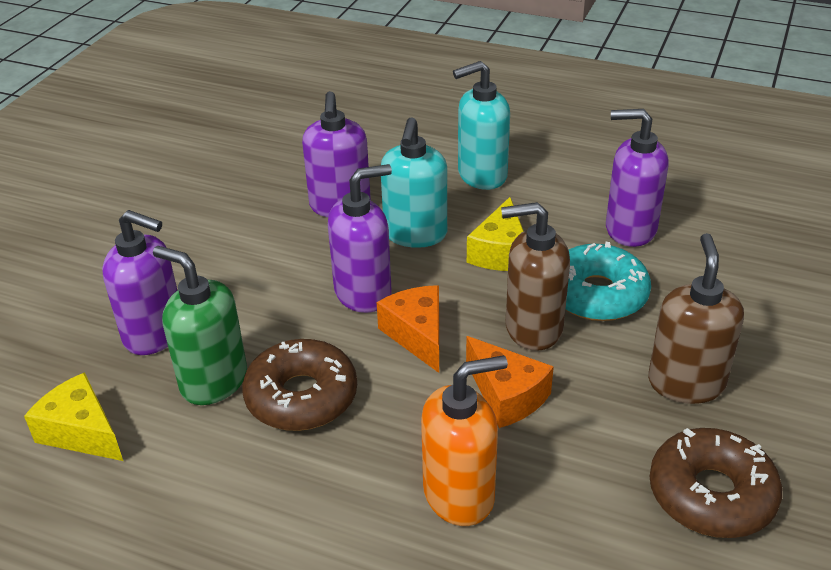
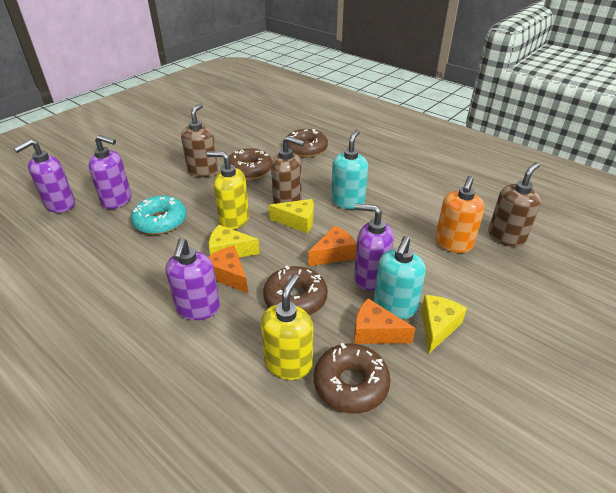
brown donut: [242,339,357,431] [649,428,782,538] = 2 -> [229,148,272,180] [263,266,328,315] [288,129,328,158] [314,343,391,414] = 4
brown soap dispenser: [501,202,570,351] [648,233,744,404] = 2 -> [181,103,218,177] [271,136,305,204] [488,162,541,247] = 3
green soap dispenser: [153,246,247,405] = 1 -> none = 0
orange cheese: [377,285,439,373] [466,336,554,428] = 2 -> [208,245,248,293] [309,226,357,266] [354,298,416,344] = 3
yellow cheese: [24,372,123,461] [467,197,524,271] = 2 -> [209,225,260,257] [269,199,313,233] [421,295,467,354] = 3
yellow soap dispenser: none = 0 -> [207,151,249,230] [261,274,313,380] = 2

